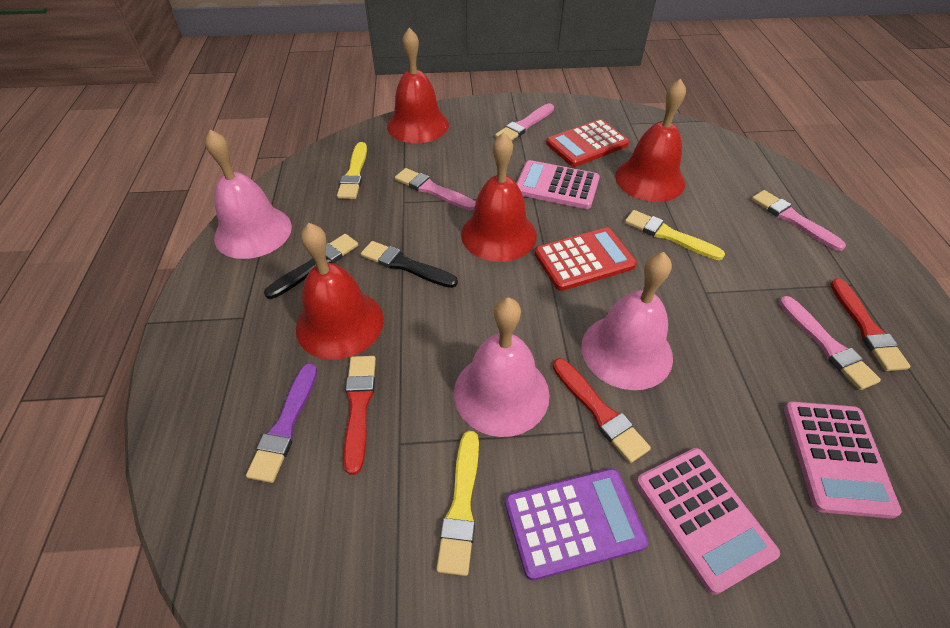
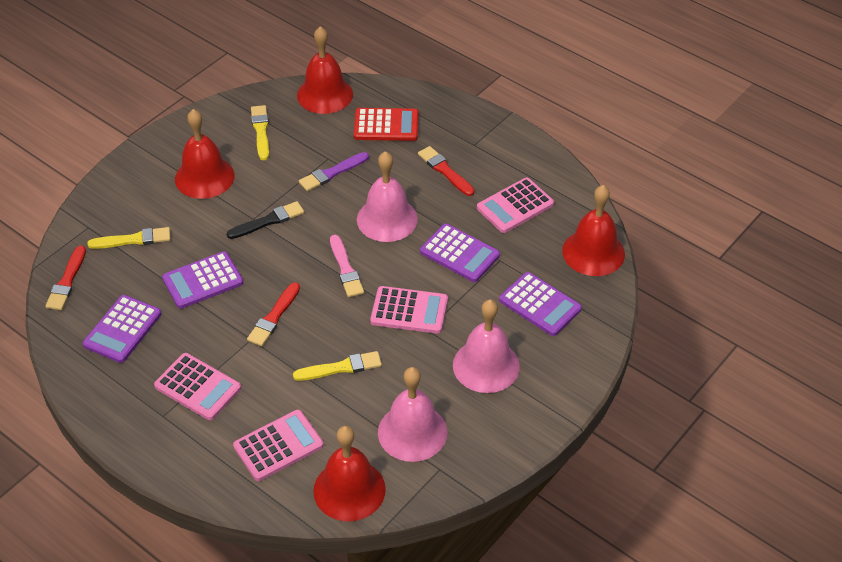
black brush: [264,234,358,299] [361,241,458,288] = 2 -> [226,201,304,239] = 1
pink brush: [395,168,476,210] [495,103,554,140] [752,190,846,251] [779,296,881,390] = 4 -> [330,235,364,297] = 1
pink calculator: [516,160,600,209] [636,448,780,595] [784,401,902,519] = 3 -> [154,353,241,420] [233,410,324,481] [370,286,448,334] [477,178,554,233] = 4
purple calculator: [505,468,648,581] = 1 -> [83,295,162,363] [162,251,243,309] [420,224,500,282] [499,272,582,336] = 4
red calculator: [534,227,637,291] [546,119,629,167] = 2 -> [354,108,418,141] = 1

